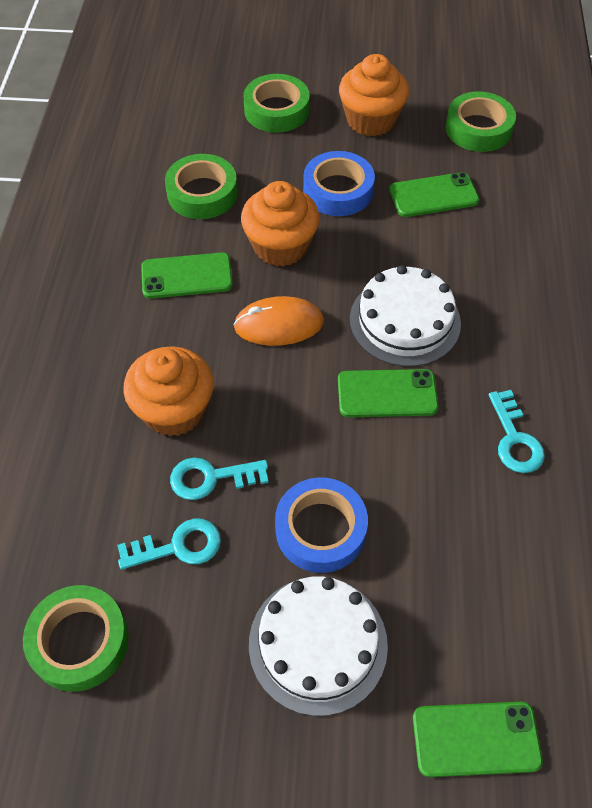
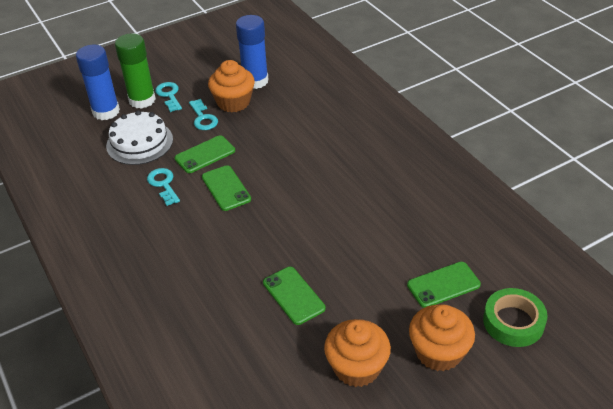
blue glue stick: none = 0 -> [76,45,120,120] [236,15,269,89] = 2
blue tape: [275,477,368,573] [303,151,375,216] = 2 -> none = 0
green glue stick: none = 0 -> [115,33,156,109] = 1
green tape: [23,585,129,692] [165,154,238,219] [243,74,310,133] [445,92,516,152] = 4 -> [483,288,548,347] = 1
orange mouse: [233,296,324,346] = 1 -> none = 0
white cake: [249,576,388,716] [350,265,461,367] = 2 -> [106,110,173,165] = 1

